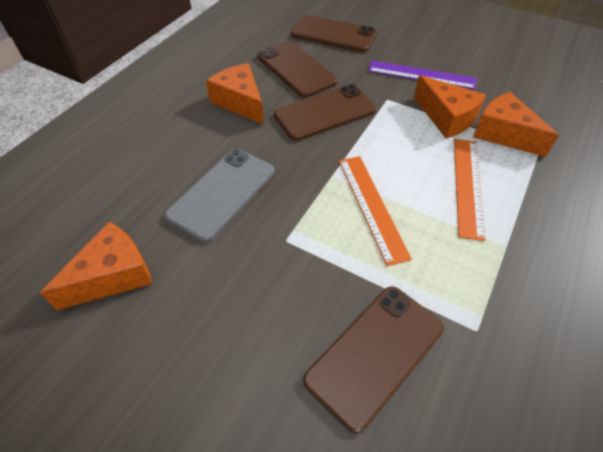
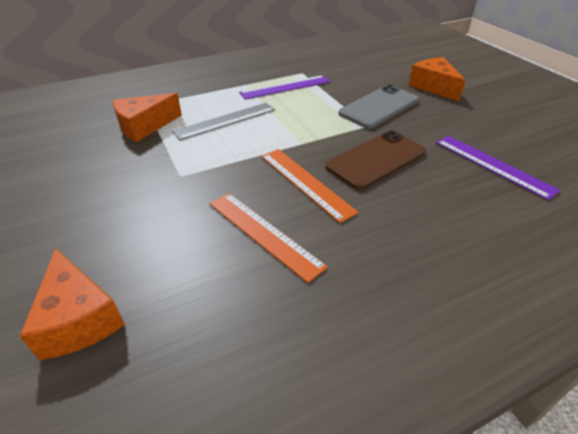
brown phone: [257,41,338,98] [274,84,376,141] [291,15,377,52] [303,286,444,434] = 4 -> [325,130,426,190] = 1
grey ruler: none = 0 -> [172,103,275,141] = 1
orange cheese: [40,222,152,310] [206,63,264,124] [414,75,486,138] [473,92,559,157] = 4 -> [20,248,125,360] [113,93,182,142] [408,57,466,101] = 3
purple ruler: [368,60,477,90] = 1 -> [239,75,331,100] [436,135,560,201] = 2

